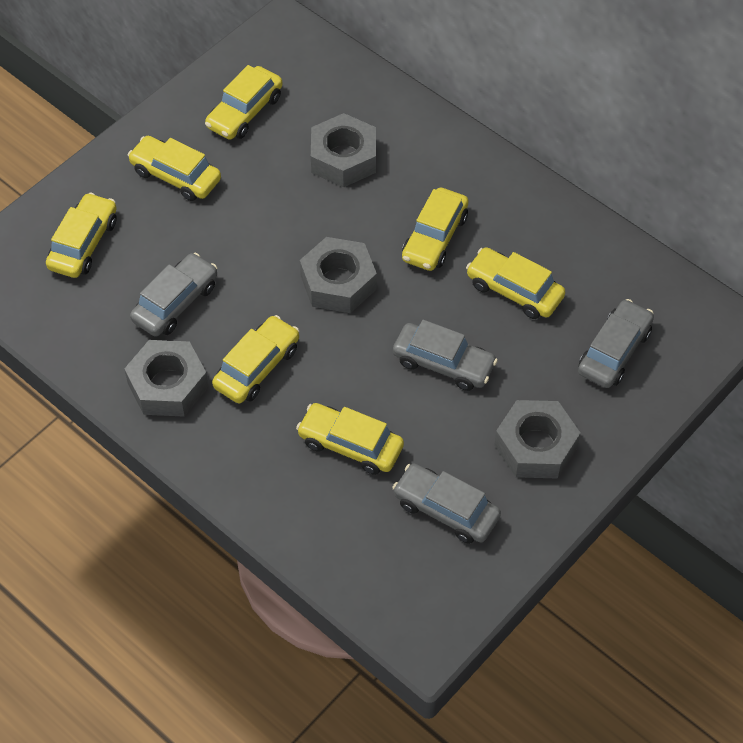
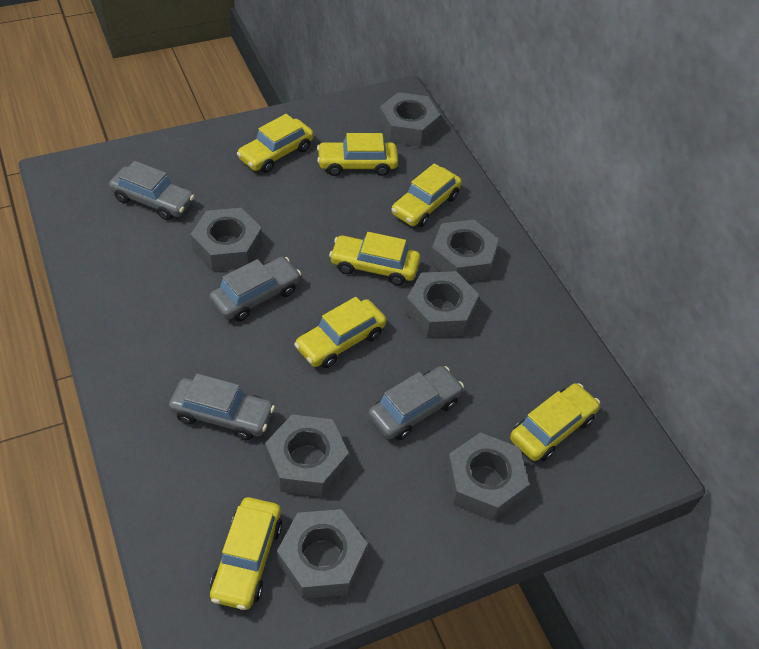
grey nut: [124,340,209,417] [300,237,377,313] [311,113,376,188] [494,400,580,479] = 4 -> [190,208,263,272] [265,414,349,497] [277,509,368,599] [379,92,440,147] [405,271,479,338] [430,220,499,282] [446,432,529,521] = 7

